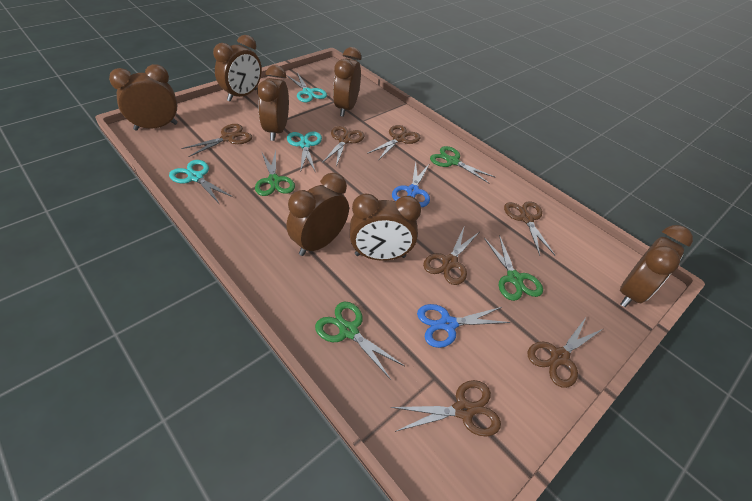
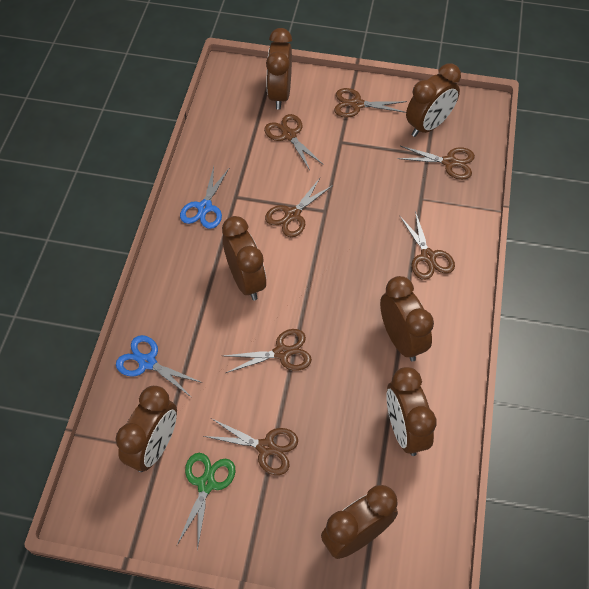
green scissors: [255,150,295,196] [315,302,405,380] [430,146,496,183] [484,235,543,301] = 4 -> [177,453,236,551] = 1
turquoise scissors: [169,160,234,203] [286,72,327,102] [287,132,322,173] = 3 -> none = 0

